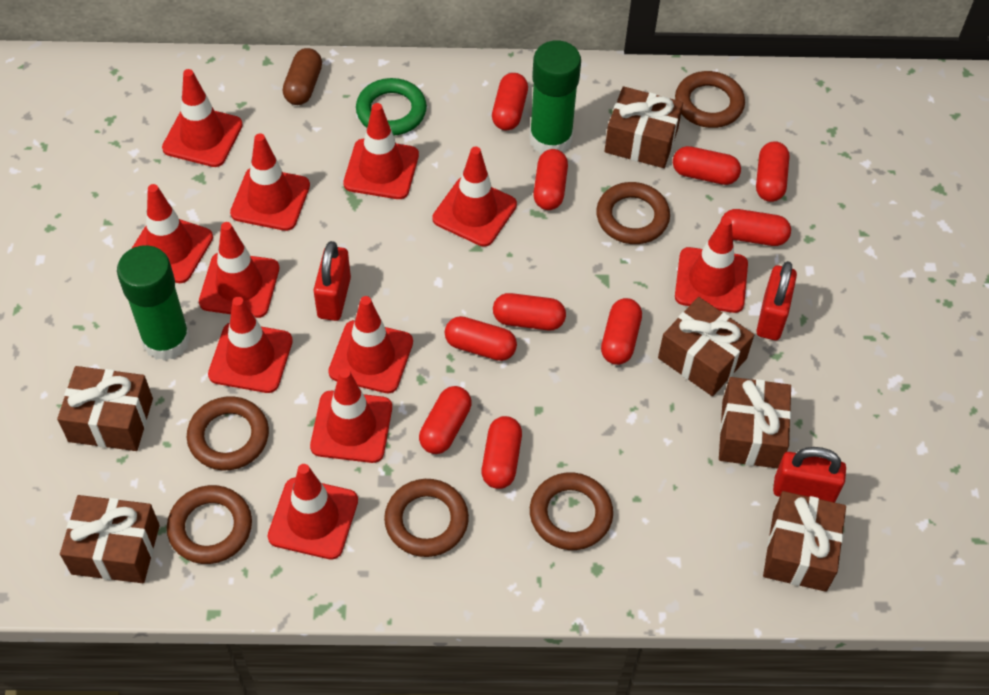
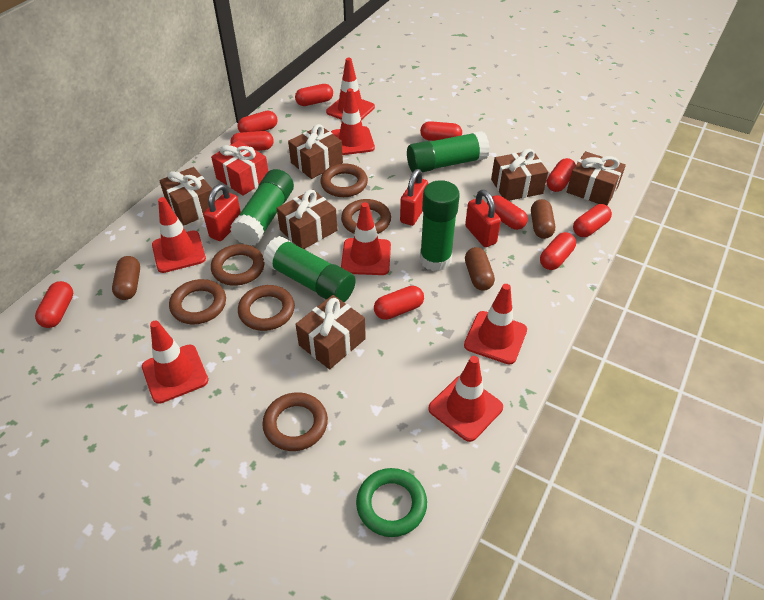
brown capsule: [283,48,322,105] = 1 -> [112,256,140,300] [465,247,495,291] [531,199,555,239] = 3
green glue stick: [117,245,191,361] [529,40,581,154] = 2 -> [230,169,294,246] [263,236,356,303] [407,131,490,173] [420,180,460,271] = 4
red gift: none = 0 -> [211,140,268,196] = 1
red traffic cone: [131,184,213,283] [162,69,243,167] [199,222,279,318] [208,297,293,393] [230,133,310,231] [267,464,358,560] [310,368,392,463] [328,296,413,393] [343,103,419,199] [432,147,517,247] [675,217,748,313] = 11 -> [142,320,208,404] [152,197,206,273] [326,58,375,120] [331,88,375,155] [341,202,391,275] [428,356,503,442] [464,284,527,365] = 7

